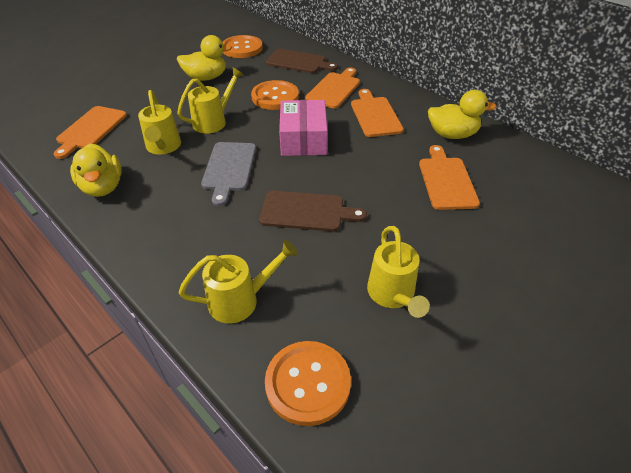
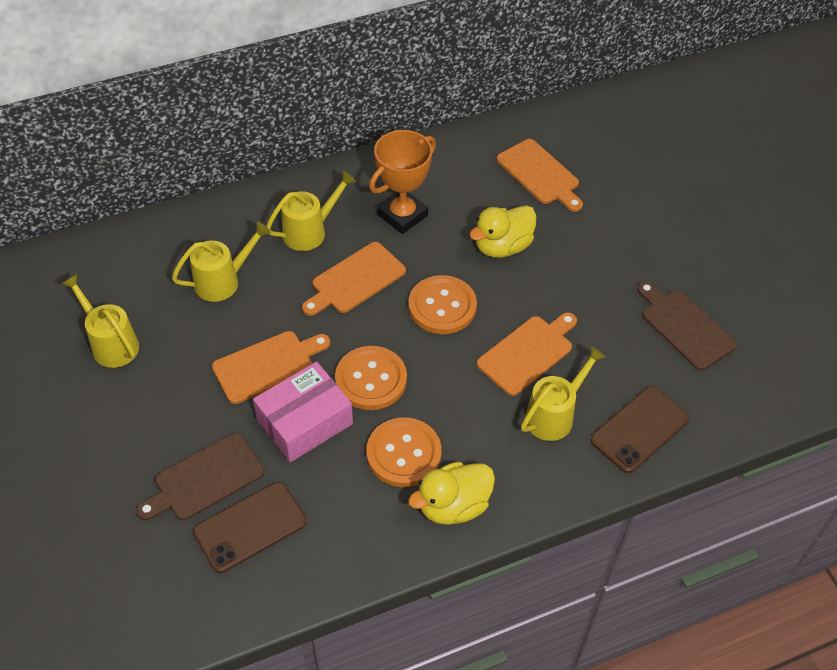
brown phone: none = 0 -> [193,482,306,573] [590,386,689,473] = 2
grey cutting board: [201,142,256,206] = 1 -> none = 0
orange trophy: none = 0 -> [369,130,436,234] = 1
yellow duck: [70,144,122,197] [177,35,232,81] [428,90,497,139] = 3 -> [408,462,495,525] [469,205,537,258] = 2

